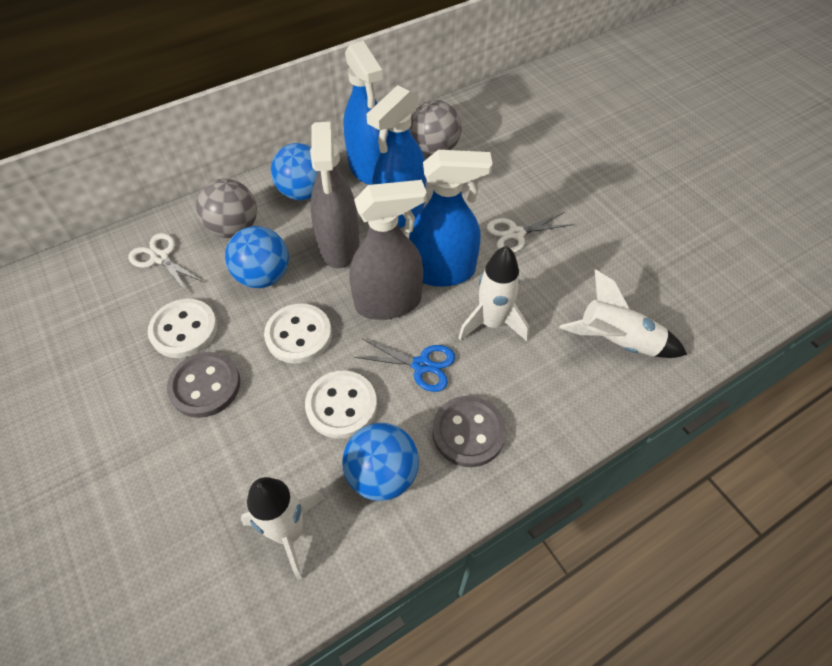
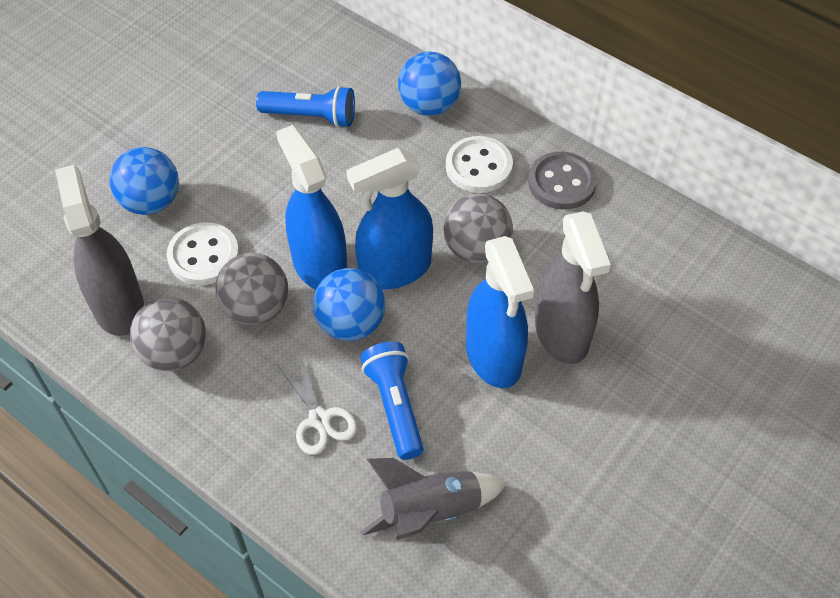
blue flashlight: none = 0 -> [256,86,355,128] [360,341,424,460] = 2
blue scissors: [354,339,455,392] = 1 -> none = 0
grey ball: [196,179,257,238] [409,100,462,155] = 2 -> [130,297,206,371] [215,253,289,325] [443,193,513,263] = 3
grey button: [167,352,240,418] [432,396,506,467] = 2 -> [528,151,597,210] = 1
grey rocket: none = 0 -> [361,458,507,540] = 1
white button: [148,299,217,358] [264,304,332,364] [305,371,377,439] = 3 -> [167,222,239,285] [446,136,513,193] = 2
white rocket: [241,477,325,580] [459,246,529,341] [559,270,687,358] = 3 -> none = 0
white scissors: [128,233,205,294] [487,212,573,253] = 2 -> [277,355,357,455] = 1

